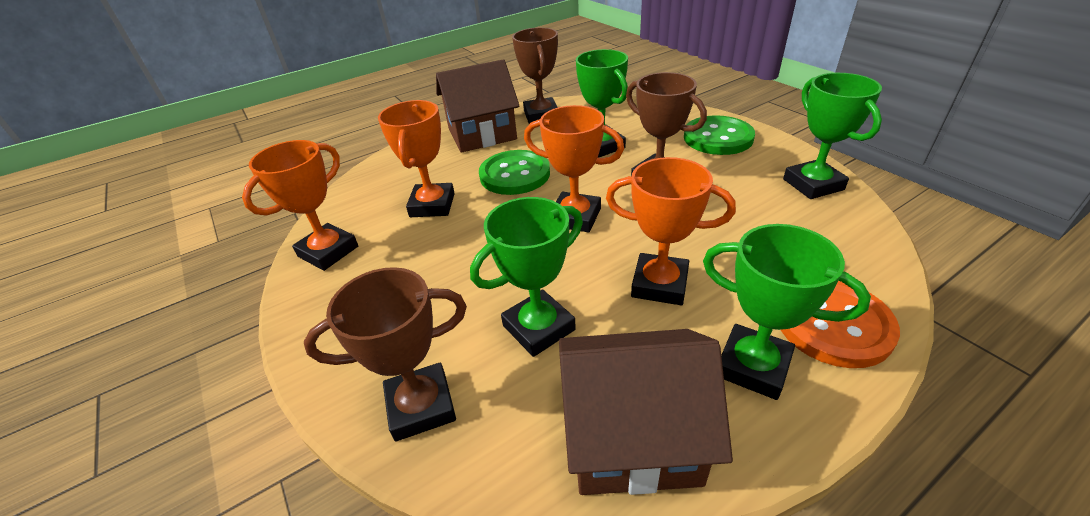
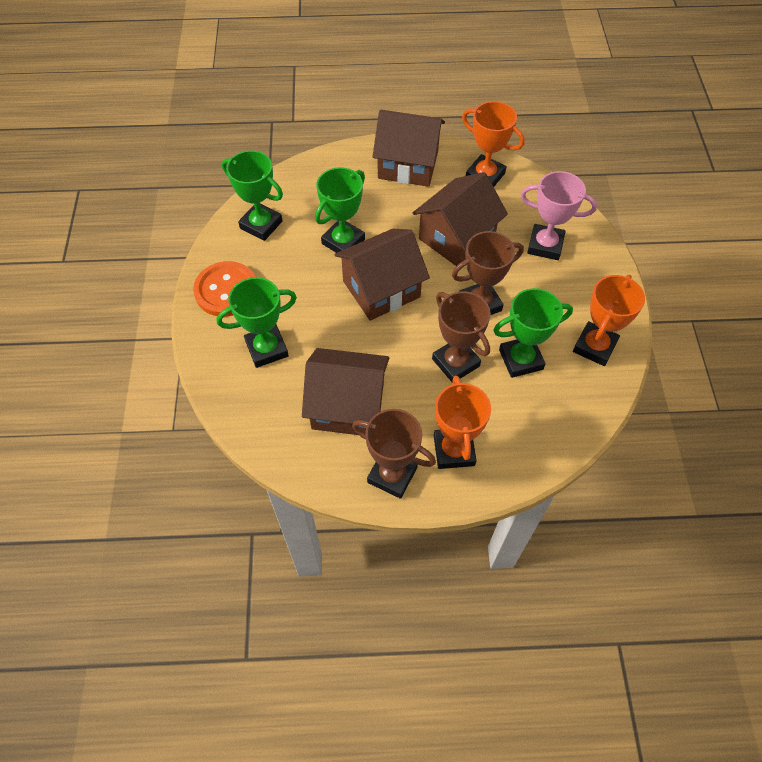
brown house: [436,59,519,153] [559,329,733,495] = 2 -> [302,348,389,435] [334,229,430,321] [372,110,445,187] [413,172,508,266] = 4
green button: [479,150,550,195] [684,115,755,155] = 2 -> none = 0
orange trophy: [242,140,358,271] [378,100,455,217] [524,105,624,232] [606,157,736,305] = 4 -> [434,376,491,469] [462,101,525,187] [573,275,645,366] = 3
pink trophy: none = 0 -> [521,171,597,260] = 1

